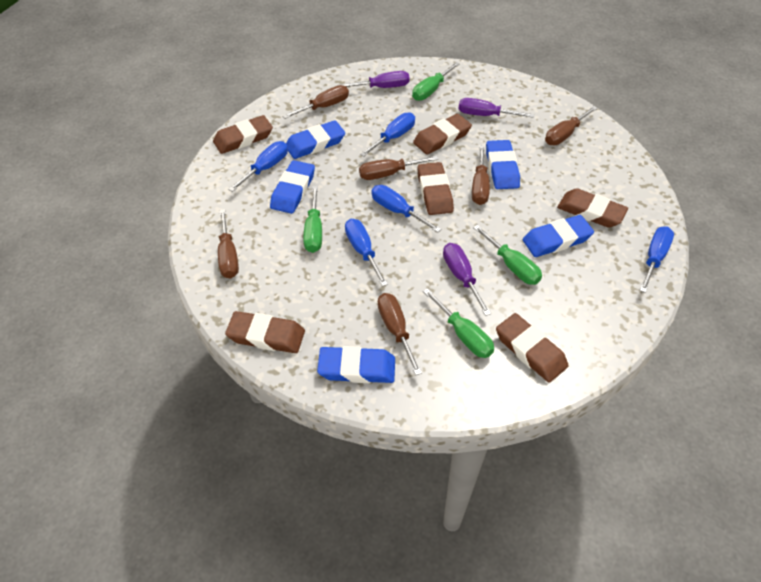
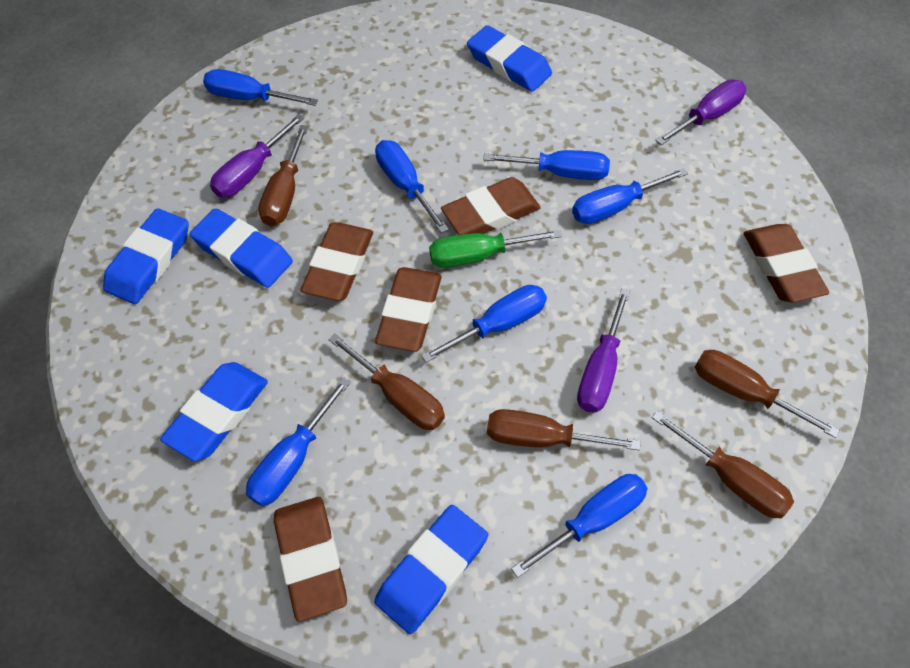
blue screwdriver: [228,141,288,192] [345,219,388,286] [360,112,415,157] [371,185,441,233] [639,226,674,293] = 5 -> [203,69,318,106] [246,377,351,506] [375,140,449,233] [421,285,547,363] [483,150,610,180] [511,474,648,578] [572,168,688,224] = 7
brown eraser: [213,115,273,154] [225,311,305,353] [413,114,472,154] [417,162,454,215] [496,313,568,383] [557,188,628,228] = 6 -> [274,497,347,621] [300,222,373,301] [375,267,441,352] [441,177,541,235] [744,224,829,303] = 5
brown screwdriver: [218,209,239,279] [283,85,349,119] [359,156,438,180] [378,293,422,375] [472,145,490,205] [545,106,598,145] = 6 -> [258,125,308,226] [328,334,445,430] [487,409,640,451] [652,410,794,518] [695,350,840,438] = 5
green screwdriver: [303,186,322,253] [412,62,460,101] [423,288,494,358] [473,225,542,285] = 4 -> [429,229,562,268] = 1

